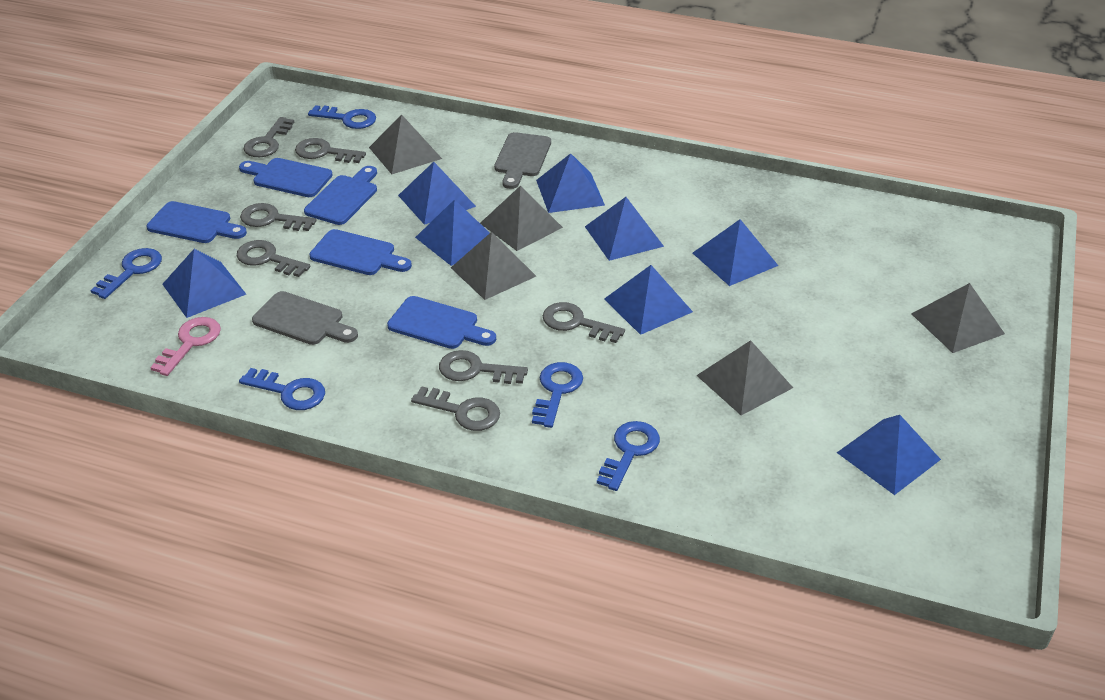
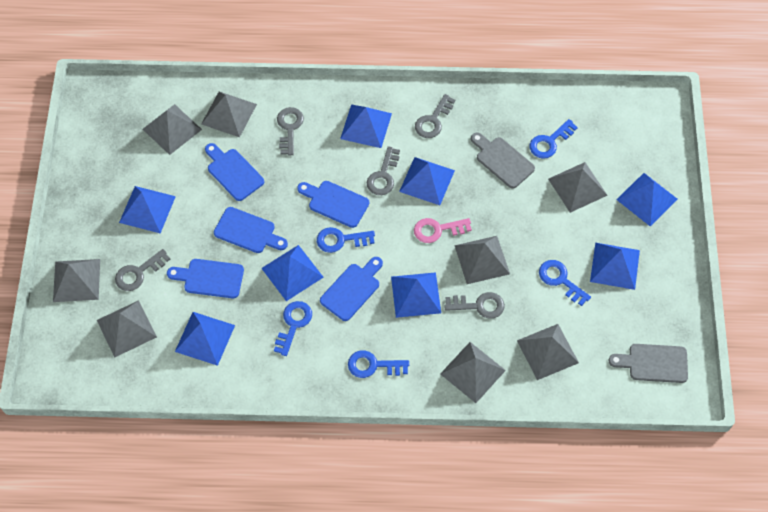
grey key: [237,240,311,277] [240,203,316,231] [243,117,294,157] [295,138,366,163] [411,386,500,431] [439,350,528,384] [542,302,625,343] = 7 -> [115,249,170,291] [277,107,304,155] [366,146,400,195] [415,94,455,138] [444,292,505,319] = 5
grey pyramid: [369,114,442,174] [451,232,536,300] [480,186,563,251] [696,340,793,415] [911,283,1005,353] = 5 -> [53,259,100,302] [97,300,157,358] [143,104,202,155] [201,92,257,137] [440,342,506,403] [454,236,510,284] [517,324,579,380] [548,162,608,213] = 8

